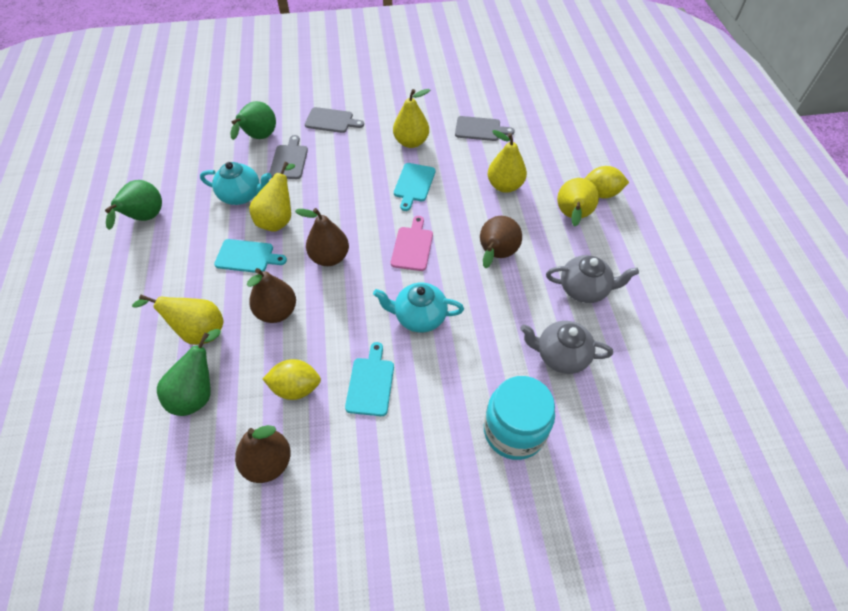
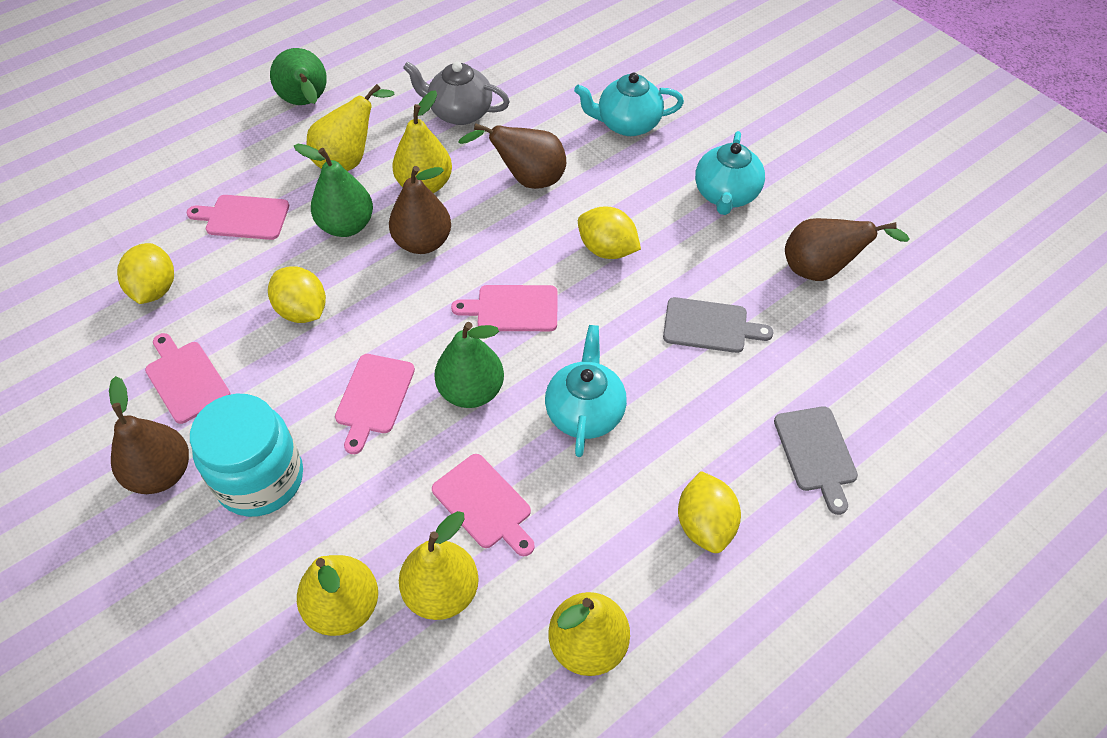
grey cutting board: [269,135,308,179] [305,107,364,133] [455,116,515,141] = 3 -> [663,297,774,353] [774,406,858,515] = 2
grey teapot: [520,321,613,374] [546,255,639,303] = 2 -> [403,61,510,125] = 1
pink cutting board: [391,216,433,271] = 1 -> [145,333,231,424] [187,195,289,240] [335,354,415,454] [432,454,535,557] [451,285,557,331] = 5
turquoise cutting board: [214,239,287,273] [345,342,394,416] [394,163,435,211] = 3 -> none = 0
turquoise teapot: [200,162,272,205] [373,283,464,332] = 2 -> [545,325,627,457] [574,73,684,136] [695,131,765,215] = 3
yellow lemon: [263,359,321,400] [584,166,629,199] = 2 -> [117,243,174,304] [268,266,326,323] [578,207,641,259] [678,471,741,553] = 4

